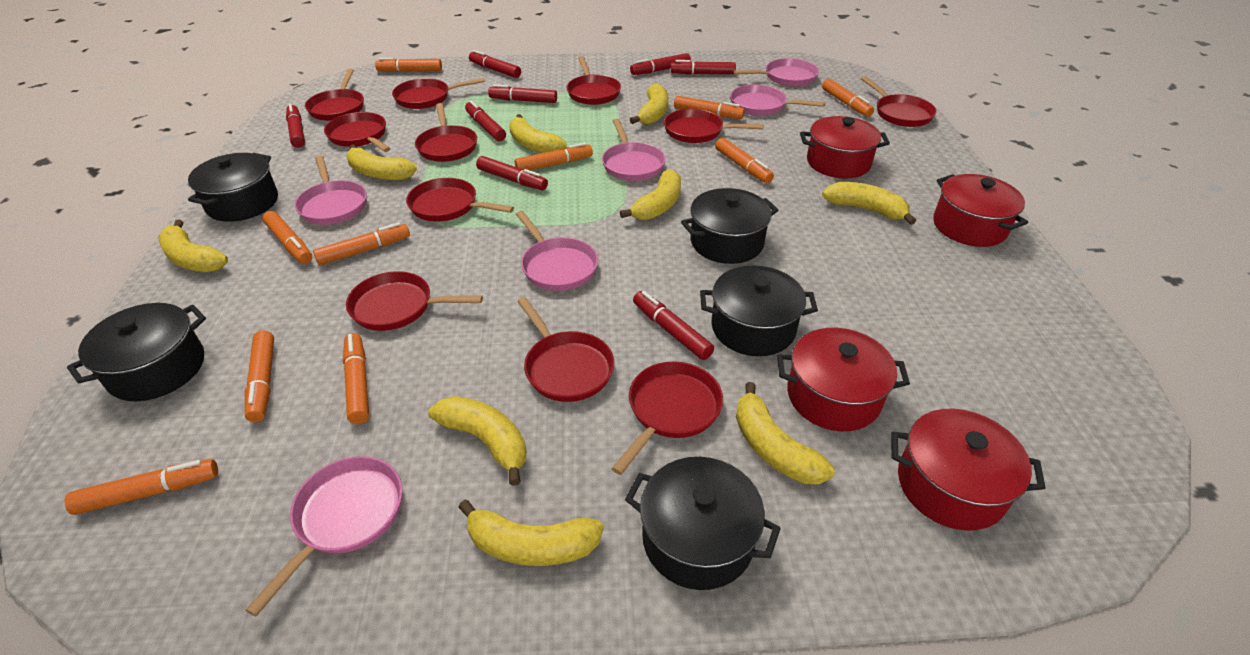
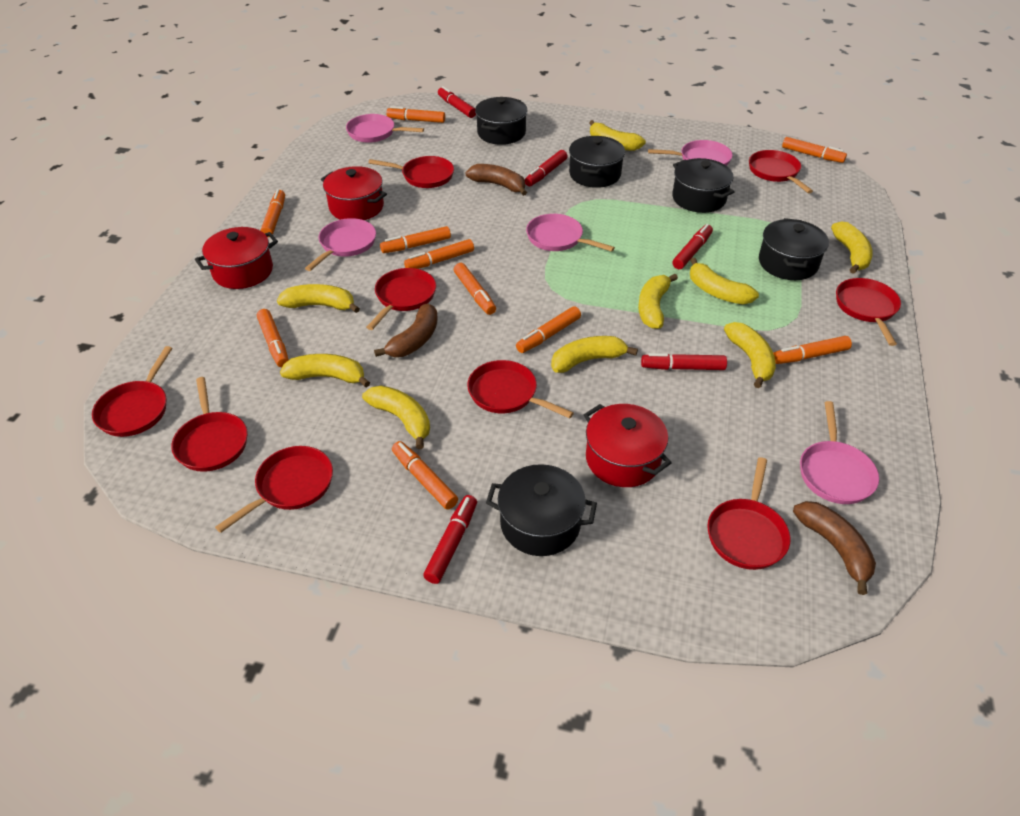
brown banana: none = 0 -> [374,304,438,357] [465,164,527,196] [793,501,876,595] = 3
pink pan: [245,456,402,616] [295,156,367,225] [516,211,598,291] [602,119,666,181] [730,84,826,116] [734,58,819,87] = 6 -> [305,218,376,271] [346,114,424,143] [526,214,615,252] [648,140,733,166] [800,401,879,504] = 5
red marker: [286,103,305,148] [465,101,506,141] [469,50,521,78] [476,156,548,190] [488,84,557,103] [630,53,691,75] [633,291,714,360] [671,60,736,75] = 8 -> [423,495,477,584] [438,86,476,118] [525,150,568,186] [641,353,727,370] [672,224,713,269] = 5
red pan: [305,69,364,121] [324,112,391,152] [346,271,483,331] [392,78,485,109] [406,178,514,222] [415,103,477,162] [517,297,614,402] [566,56,621,105] [611,361,723,475] [664,109,764,143] [861,76,936,127] = 11 -> [92,346,173,437] [171,377,248,472] [215,446,333,533] [366,268,436,330] [369,156,454,188] [467,360,574,418] [707,457,790,570] [749,150,813,193] [836,278,901,346] = 9
red pot: [777,328,910,431] [800,116,890,179] [891,409,1046,531] [933,174,1028,247] = 4 -> [195,227,278,289] [321,166,387,220] [584,404,672,487] = 3

